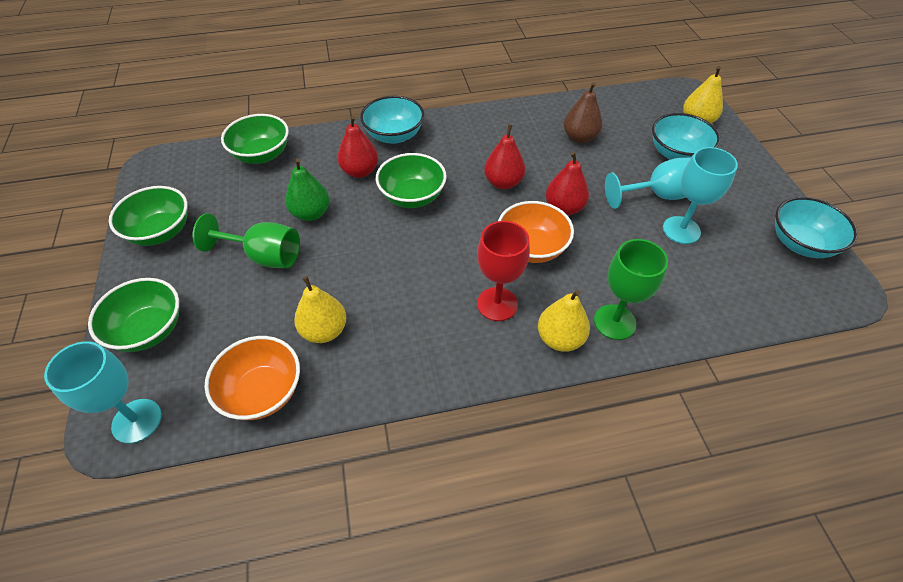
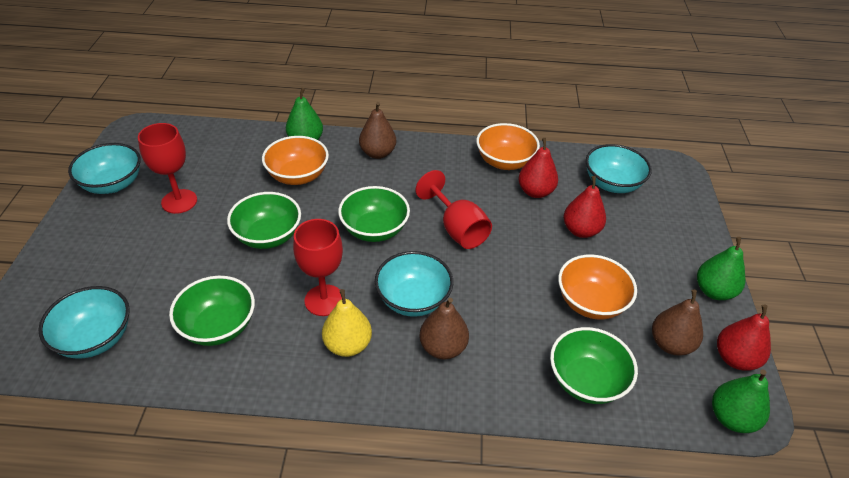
brown pear: [564,82,602,143] = 1 -> [359,102,396,159] [419,298,469,359] [652,290,703,356] = 3
green goblet: [193,213,300,268] [594,239,668,340] = 2 -> none = 0
green pear: [285,158,330,221] = 1 -> [286,88,323,140] [697,237,746,300] [712,370,770,433] = 3
orange bowl: [205,336,300,420] [498,201,574,263] = 2 -> [262,136,329,185] [476,123,540,170] [558,254,637,320] = 3
red goblet: [477,221,530,321] = 1 -> [138,123,197,214] [293,219,343,316] [416,170,492,249] = 3
turquoise bowl: [360,96,424,144] [652,113,720,160] [775,197,858,258] = 3 -> [38,286,130,358] [68,143,141,194] [375,251,453,317] [586,144,652,193] = 4
turquoise goblet: [44,341,162,444] [605,158,691,209] [663,147,738,244] = 3 -> none = 0
yellow pear: [294,276,346,343] [538,290,590,352] [683,66,723,124] = 3 -> [322,289,372,357] = 1

